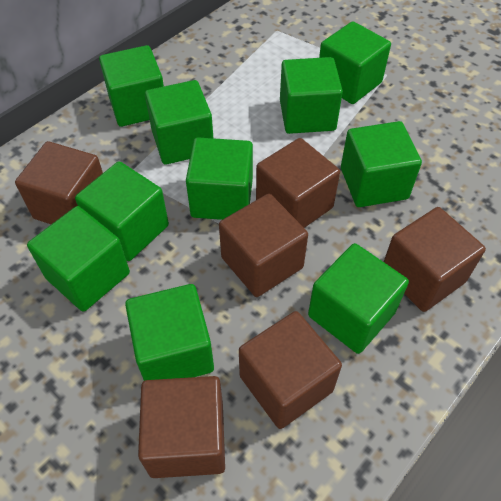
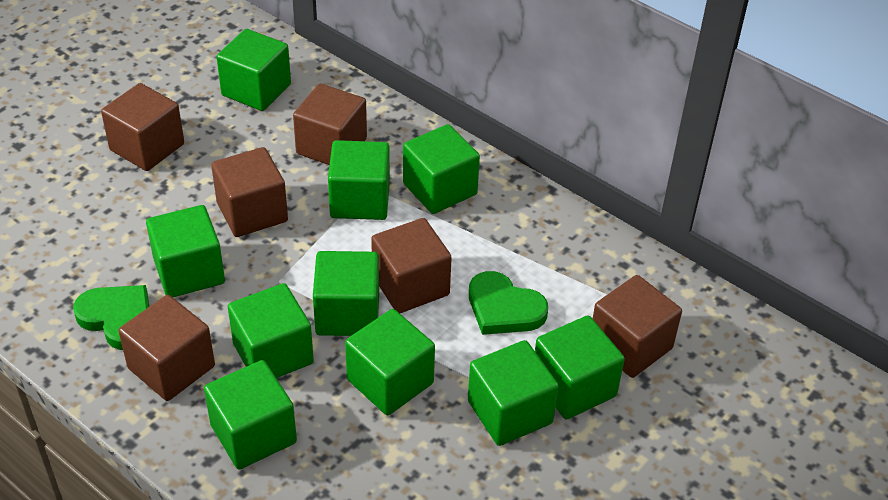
green heart: none = 0 -> [73,285,149,350] [469,271,548,335] = 2

